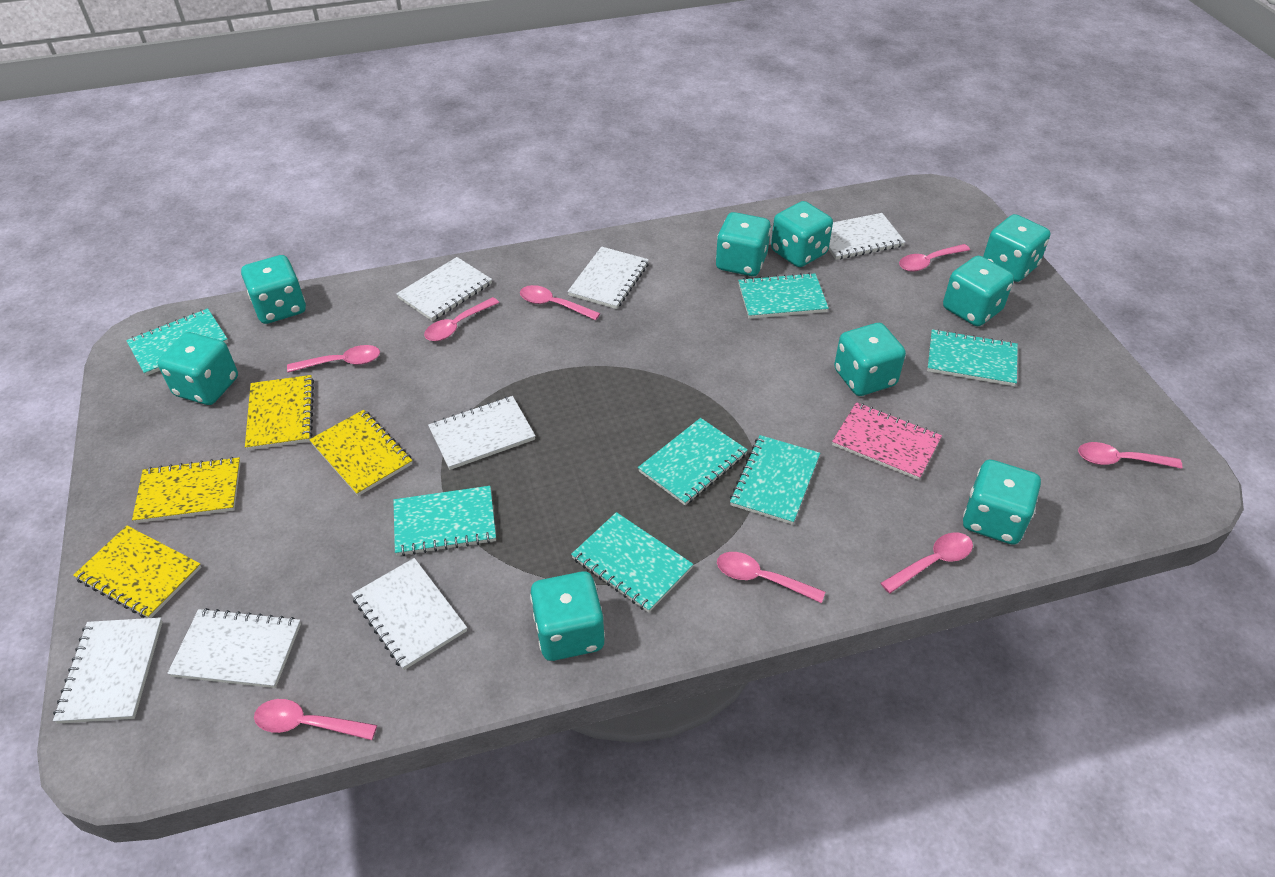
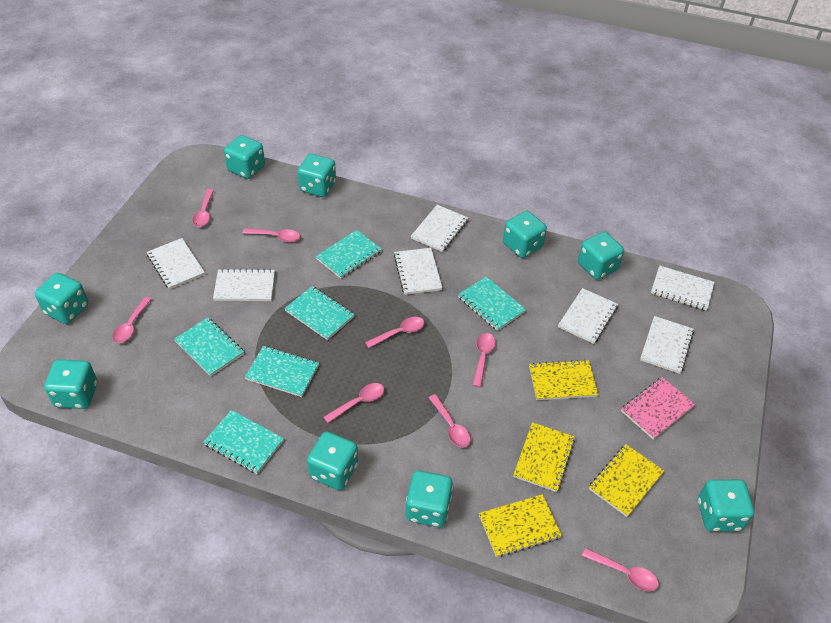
turquoise notebook: [126,308,228,376] [393,486,496,556] [571,512,693,613] [638,418,748,505] [730,435,820,525] [738,273,829,319] [927,329,1018,386] = 7 -> [174,317,244,377] [203,410,284,474] [245,346,319,397] [284,286,355,340] [316,230,382,279] [458,276,526,331] = 6

